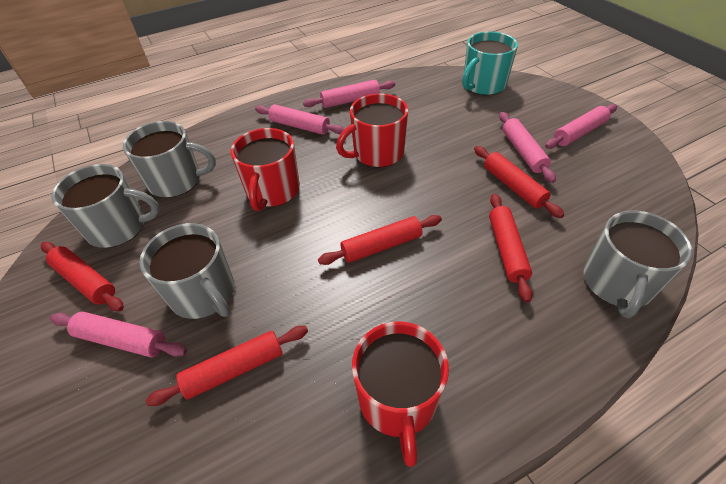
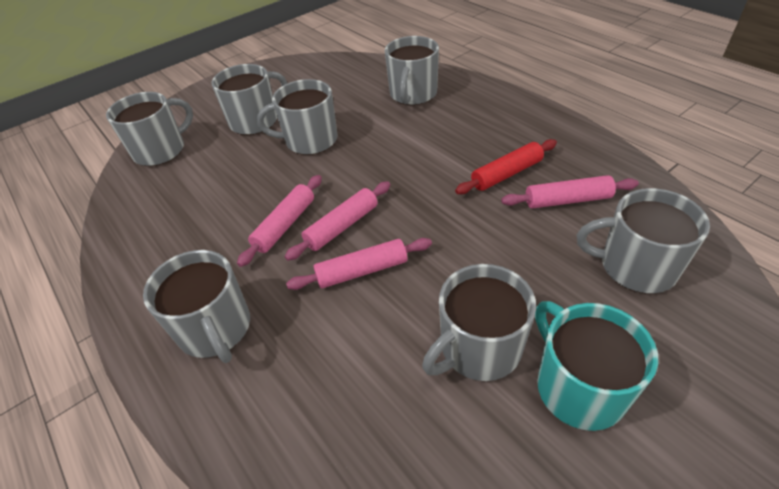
grey mug: [51,164,160,248] [123,121,216,198] [139,223,234,319] [583,211,693,319] = 4 -> [106,92,193,166] [143,250,250,363] [211,64,288,135] [257,79,338,155] [385,36,439,105] [422,264,536,381] [577,188,710,293] = 7
pink rolling pin: [50,312,187,357] [255,104,345,135] [303,80,395,108] [499,112,556,183] [545,104,617,149] = 5 -> [237,175,322,267] [284,181,390,261] [286,238,432,290] [501,175,639,209] = 4
red mug: [231,128,300,211] [336,93,408,167] [352,322,449,467] = 3 -> none = 0
red rolling pin: [41,242,124,311] [146,326,308,406] [318,215,442,265] [474,146,564,218] [489,193,533,303] = 5 -> [455,139,557,194] = 1

